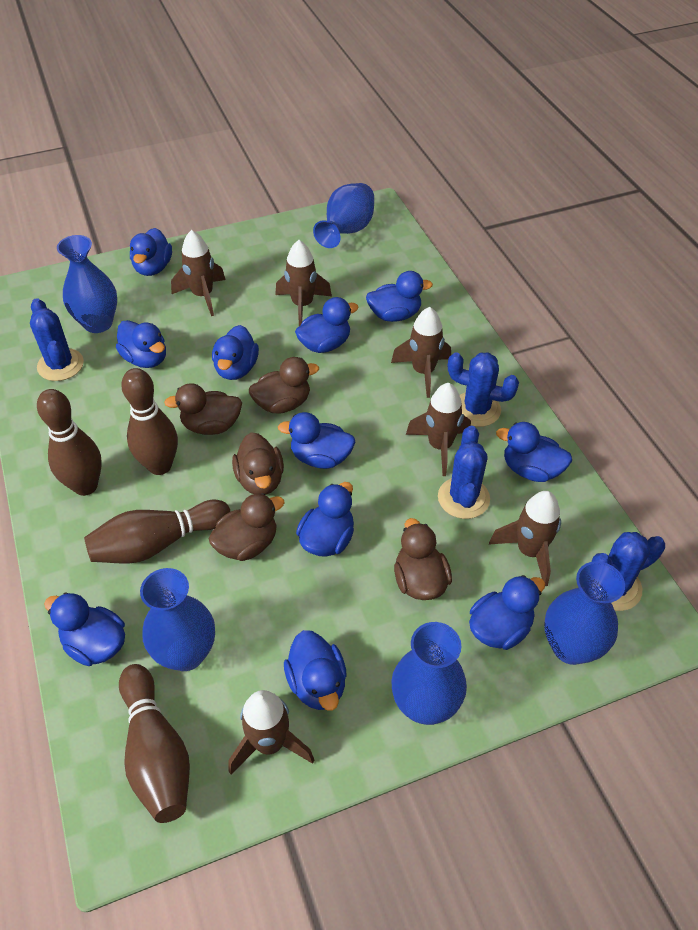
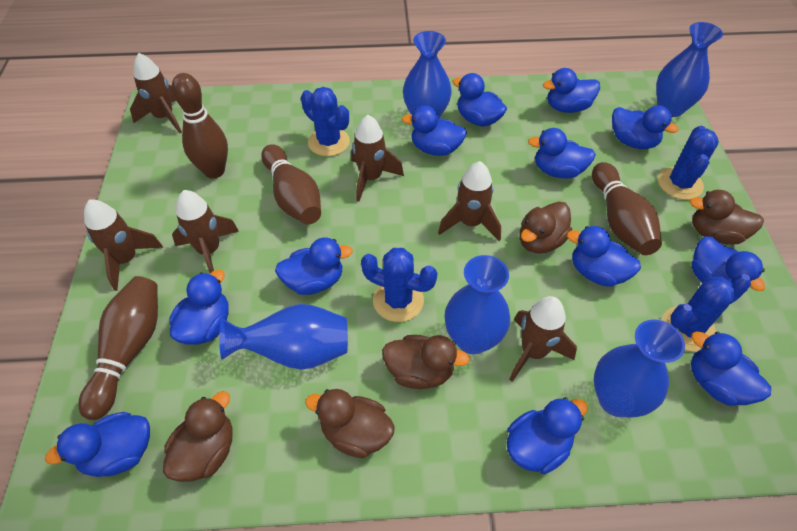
blue duck: [44,592,125,666] [116,320,166,368] [130,228,172,276] [212,325,259,380] [278,412,355,469] [284,630,347,711] [295,297,359,353] [296,482,354,557] [366,271,433,322] [469,575,545,650] [496,422,572,482] = 11 -> [45,412,150,477] [169,270,229,345] [275,237,353,295] [402,106,467,156] [452,73,507,127] [507,397,588,474] [528,128,596,178] [543,68,600,113] [567,226,641,287] [612,106,679,149] [691,331,771,406] [692,236,765,291] = 12

